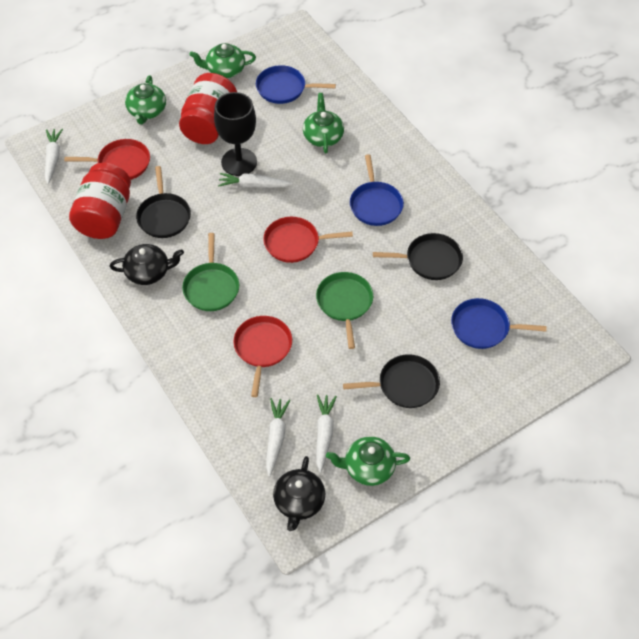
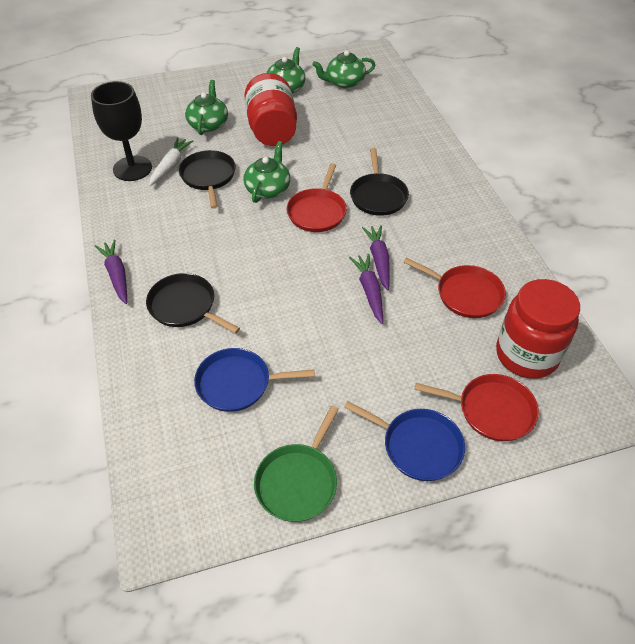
black teapot: [110,244,184,285] [273,456,325,531] = 2 -> none = 0
blue pan: [256,65,336,104] [350,154,404,226] [451,298,547,349] = 3 -> [194,348,315,412] [344,401,465,481] = 2
green pan: [182,233,239,311] [316,272,373,349] = 2 -> [254,406,339,522] = 1
purple carrot: none = 0 -> [95,239,127,304] [349,254,383,324] [362,225,390,290] = 3
white carrot: [45,129,63,184] [218,173,292,188] [266,398,290,477] [316,395,337,473] = 4 -> [149,137,193,186] = 1

